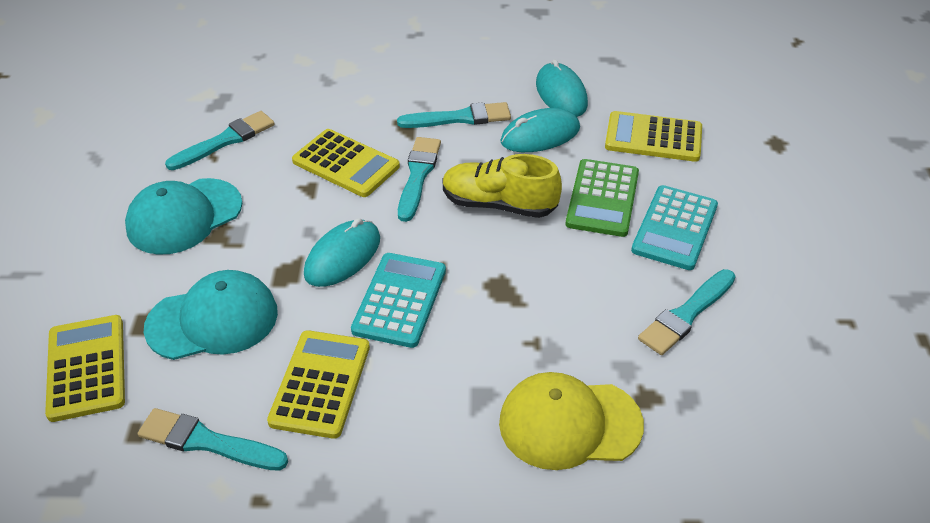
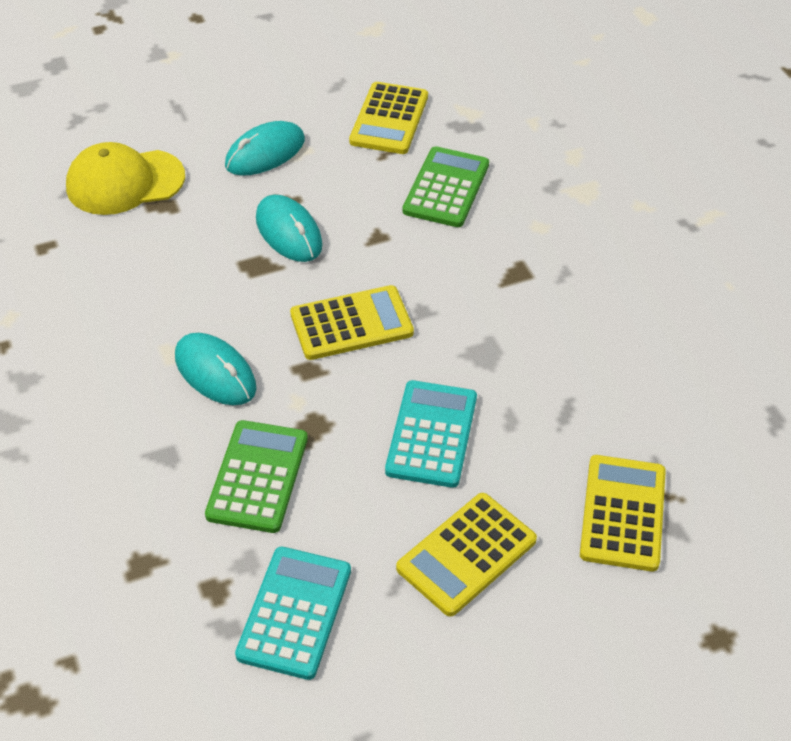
green calculator: [565,159,639,237] = 1 -> [205,420,308,533] [402,146,489,227] = 2
turquoise brush: [138,408,288,471] [165,111,274,170] [397,102,511,128] [398,137,441,222] [638,269,736,355] = 5 -> none = 0
turquoise cap: [125,178,242,255] [144,270,278,360] = 2 -> none = 0
yellow shoe: [442,154,562,218] = 1 -> none = 0

